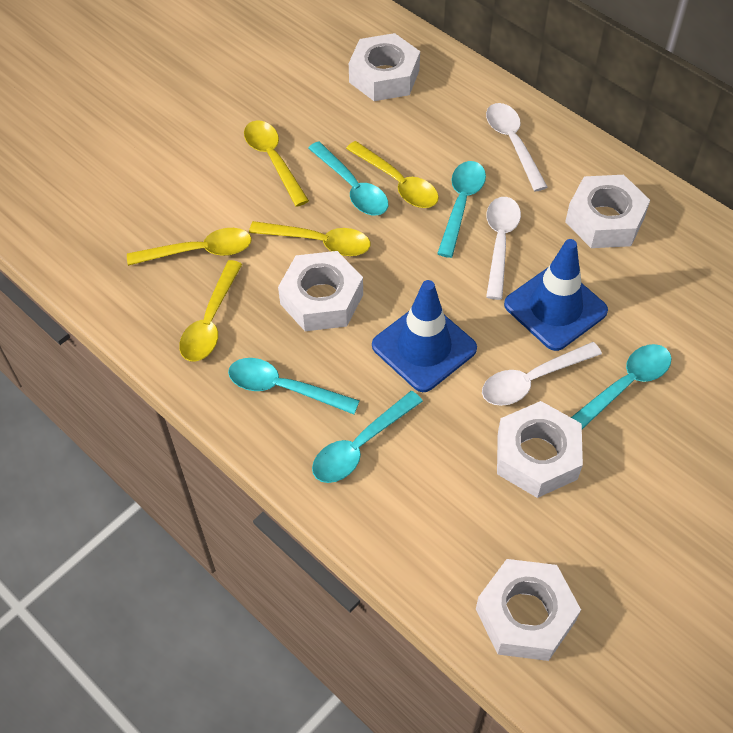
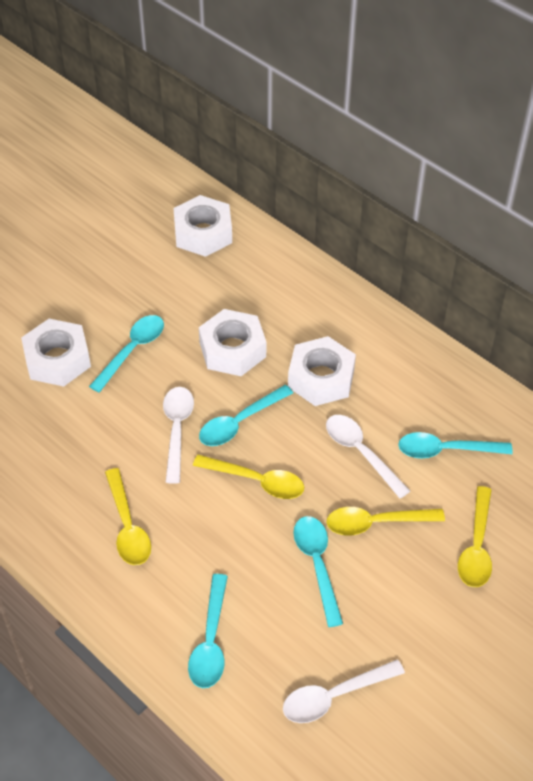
blue traffic cone: [372,280,477,392] [504,239,608,351] = 2 -> none = 0
white nut: [278,251,363,331] [349,33,420,101] [476,559,581,661] [497,401,583,498] [565,175,650,248] = 5 -> [21,319,91,387] [173,195,232,257] [199,309,266,376] [288,336,356,406] = 4
yellow spoon: [127,228,252,266] [179,260,242,362] [244,120,309,207] [249,221,371,256] [346,141,439,208] = 5 -> [105,468,151,565] [193,455,304,499] [327,507,445,535] [458,486,492,587] = 4

